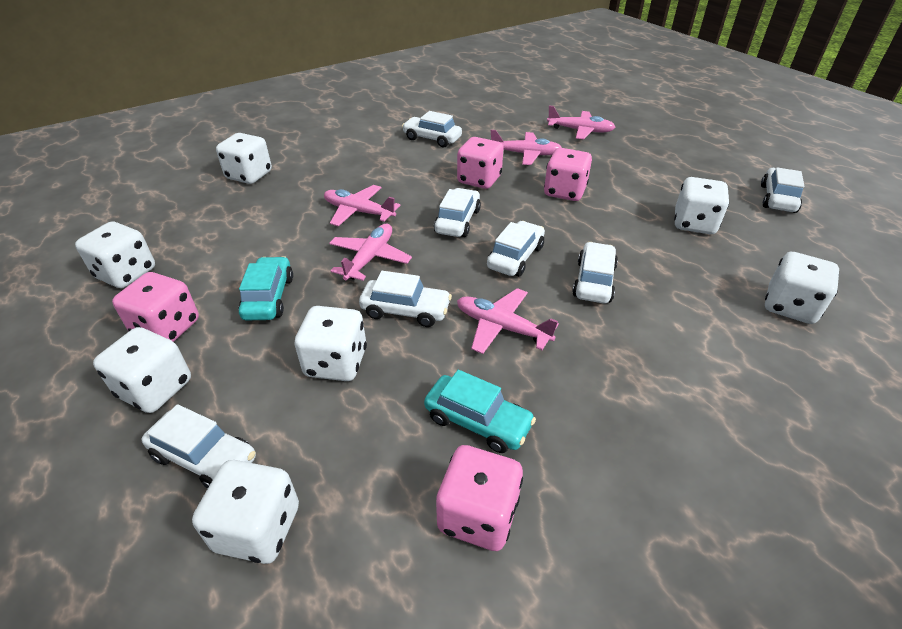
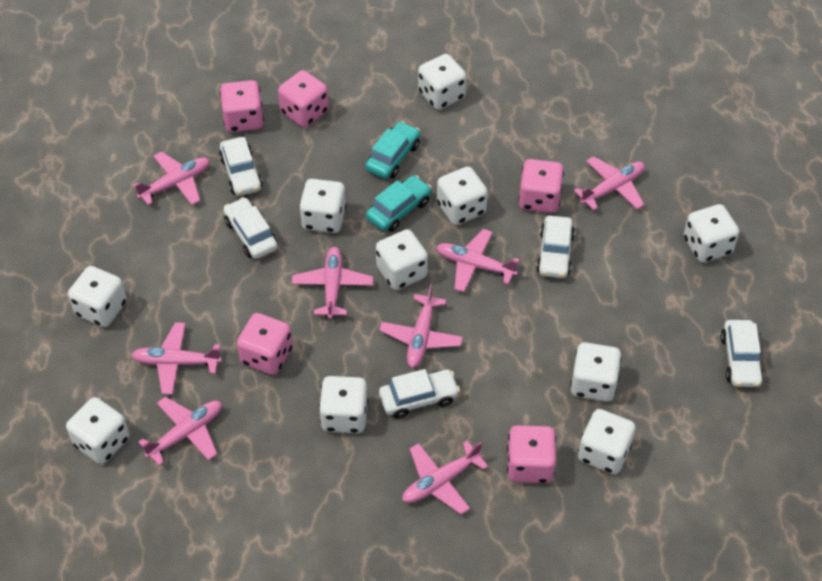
pink dice: [112,272,199,342] [436,445,523,551] [457,137,504,189] [544,148,592,201] = 4 -> [220,80,264,132] [237,313,293,375] [278,70,329,127] [507,425,556,483] [518,159,564,213] = 5
pink plane: [324,185,401,226] [329,224,412,281] [457,288,559,354] [491,130,562,165] [547,106,615,139] = 5 -> [132,322,222,395] [133,151,210,205] [138,397,222,466] [292,247,373,319] [379,284,463,368] [402,441,488,514] [436,229,519,292] [574,156,645,210] = 8
white car: [142,404,256,489] [359,271,452,327] [402,111,462,147] [434,188,481,237] [487,221,545,277] [572,242,618,303] [761,167,805,213] = 7 -> [219,137,263,196] [224,197,278,259] [379,369,460,419] [536,215,575,278] [721,320,764,387] = 5
white dice: [75,222,155,288] [93,327,191,413] [192,460,299,564] [216,133,272,184] [294,306,367,381] [674,177,729,234] [765,252,839,324] = 7 -> [66,397,130,464] [68,266,127,327] [299,179,346,233] [319,376,368,433] [376,229,428,290] [418,54,467,110] [437,166,488,225] [570,342,622,402] [578,409,636,474] [684,204,739,263] = 10

